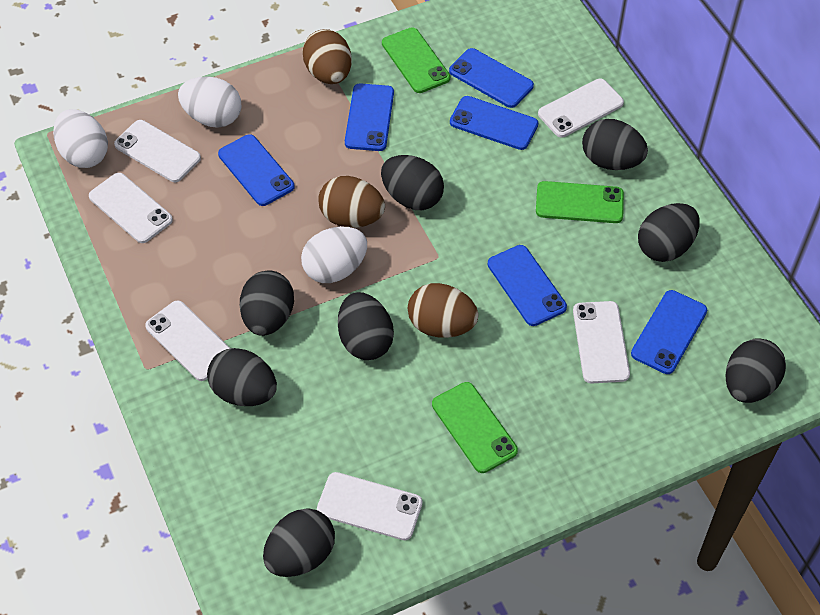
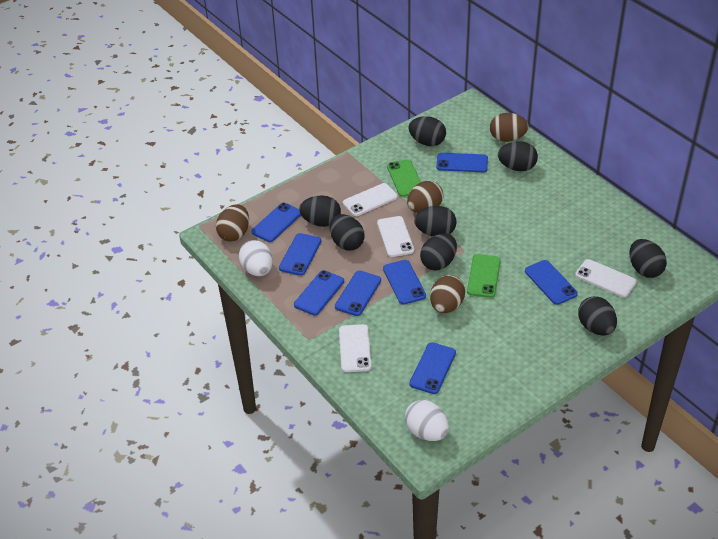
blue phone: [218,134,295,206] [345,83,394,151] [449,48,534,108] [450,96,538,150] [488,245,567,326] [631,290,707,374] = 6 -> [252,203,301,242] [279,233,321,276] [294,270,344,315] [335,271,381,316] [383,260,426,305] [409,342,456,394] [436,153,488,173] [525,260,578,305] = 8
brown egg: [303,29,352,84] [318,176,385,228] [408,283,479,338] = 3 -> [216,204,249,242] [407,181,443,213] [430,275,465,313] [490,113,529,142] = 4
green phone: [382,27,450,93] [432,382,518,473] [536,181,624,223] = 3 -> [387,159,421,197] [467,254,501,298] = 2
white egg: [53,109,108,168] [178,76,241,128] [301,227,367,283] = 3 -> [239,240,273,276] [405,400,449,441] = 2
white phone: [89,173,173,243] [114,120,201,182] [145,300,231,381] [317,472,423,540] [538,79,624,138] [573,301,630,383] = 6 -> [339,324,372,372] [343,183,398,216] [377,216,414,257] [575,259,637,297] = 4

